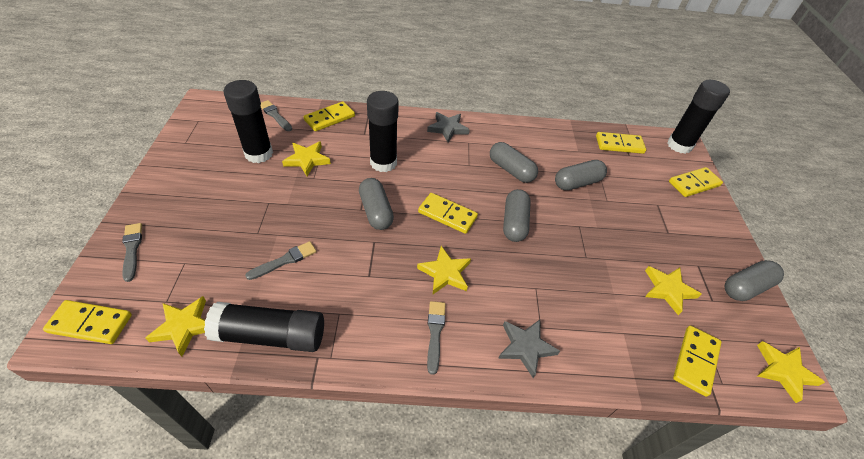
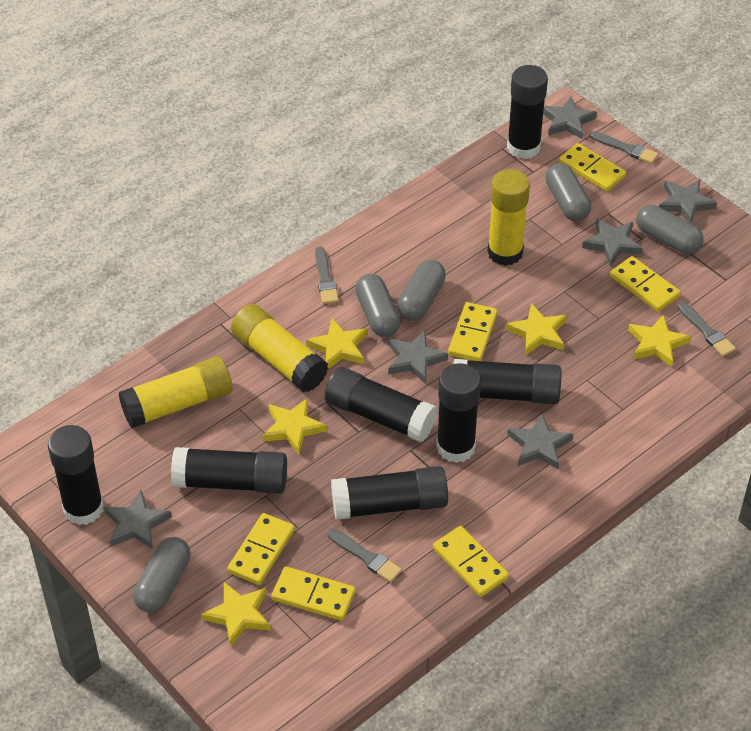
black glue stick: [204,302,324,352] [223,80,273,163] [367,91,399,172] [667,80,730,154] = 4 -> [48,425,104,525] [171,447,287,494] [325,367,437,442] [331,466,448,520] [436,363,481,463] [454,359,562,404] [507,65,548,159] = 7
grey star: [427,112,470,143] [498,320,560,378] = 2 -> [104,490,172,549] [388,331,448,384] [507,413,573,470] [543,96,597,139] [582,218,643,267] [659,179,717,224] = 6
yellow glue stick: none = 0 -> [119,357,232,428] [231,304,328,392] [487,169,530,266] = 3

